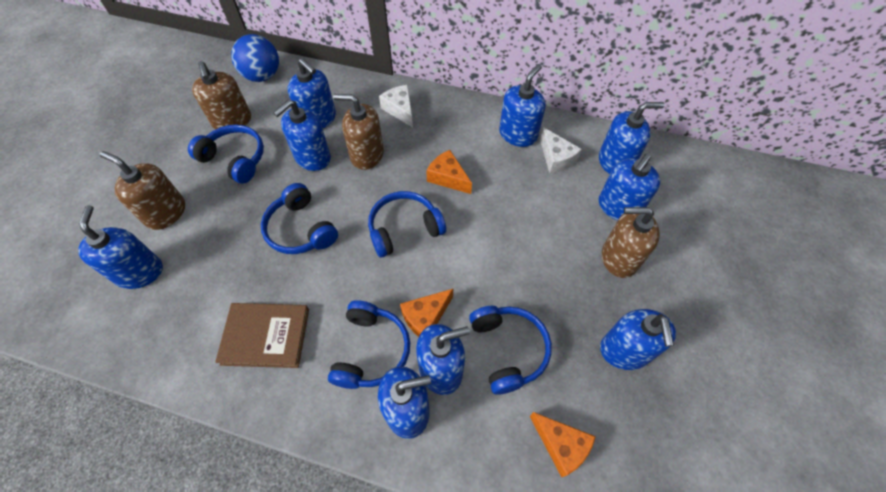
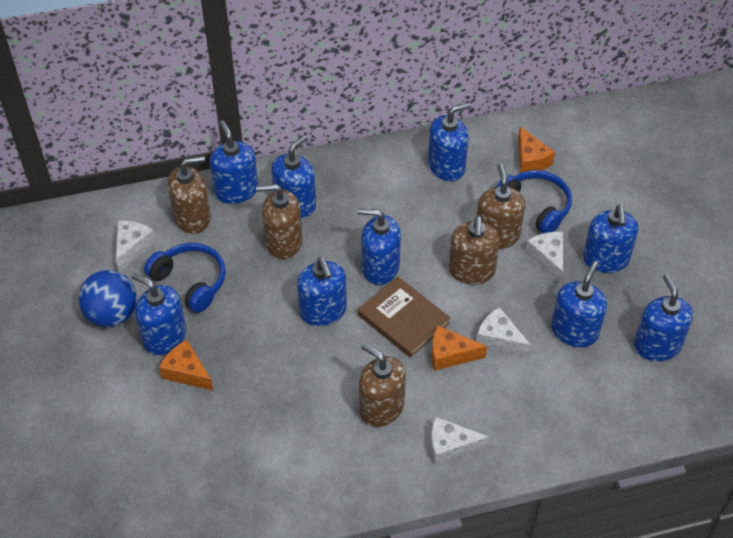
blue headphones: [188,125,264,184] [261,183,338,254] [328,300,410,389] [368,191,446,258] [469,306,552,395] = 5 -> [144,243,226,313] [496,170,572,234] = 2
brown soap dispenser: [100,151,185,230] [192,61,251,129] [333,94,384,170] [602,207,660,278] = 4 -> [168,156,211,234] [256,184,302,259] [359,343,406,427] [448,216,500,285] [476,164,525,249] = 5
white cheese: [379,85,413,128] [540,127,582,174] = 2 -> [116,221,156,272] [431,417,489,465] [476,307,531,356] [525,232,563,284] = 4

